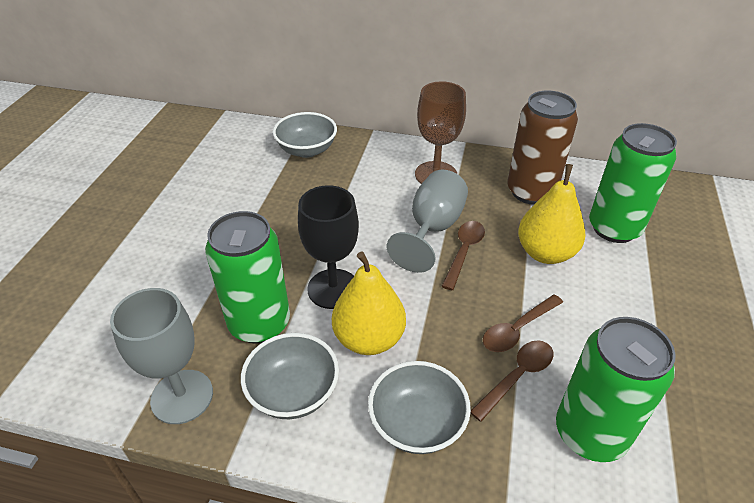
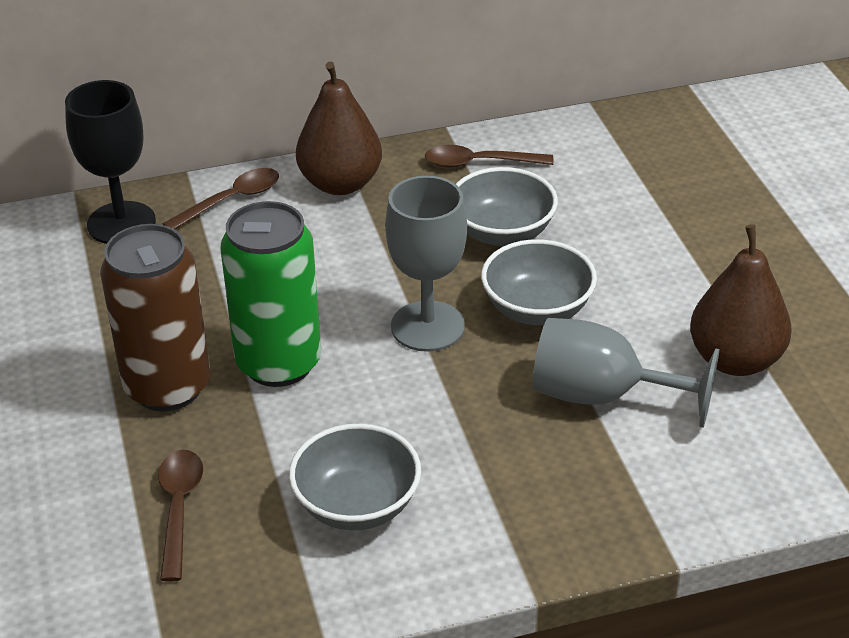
brown goblet: [415,81,466,184] = 1 -> none = 0
brown pear: none = 0 -> [296,62,382,195] [690,224,792,376] = 2
green can: [205,211,290,344] [556,317,676,462] [589,123,677,243] = 3 -> [221,201,321,387] = 1
yellow pear: [332,251,406,355] [518,164,586,264] = 2 -> none = 0

